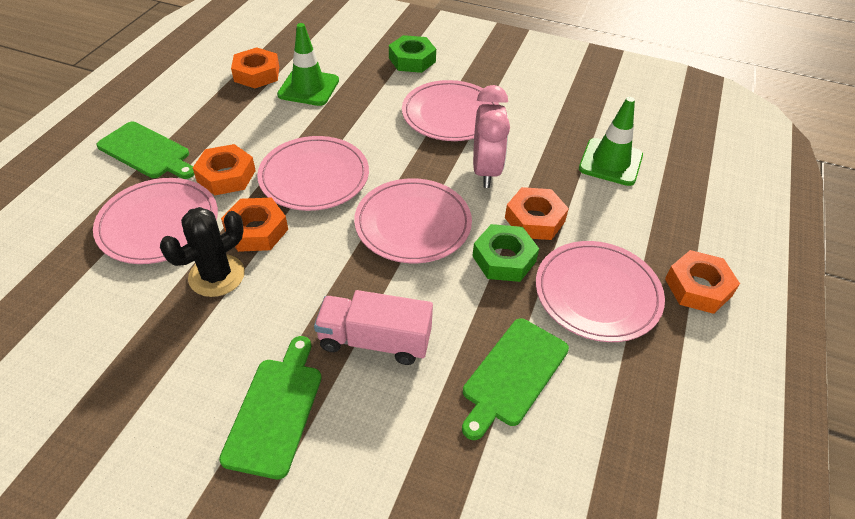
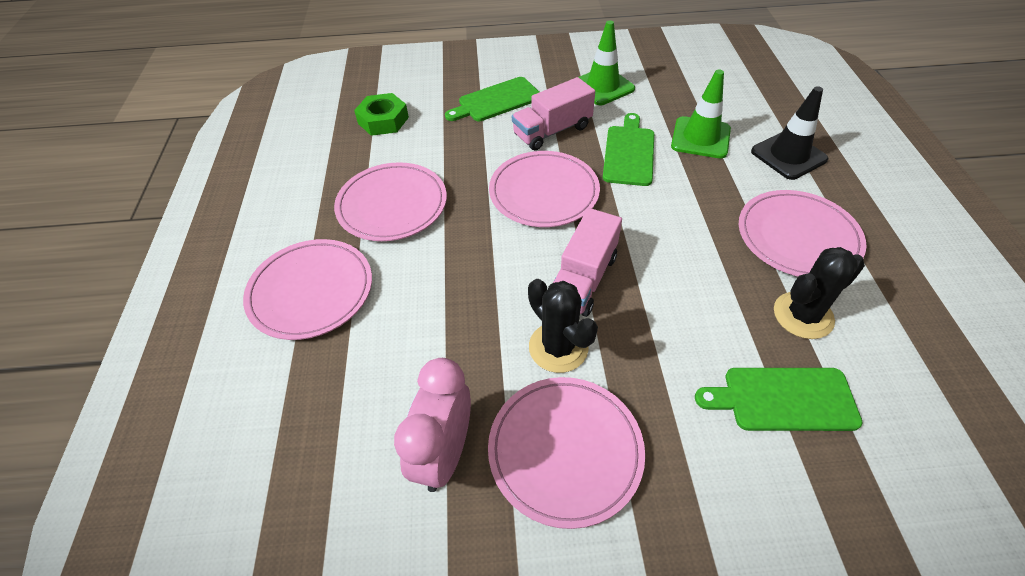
black cactus: [160,207,245,297] = 1 -> [528,279,598,373] [774,247,865,339] = 2
black traffic cone: none = 0 -> [751,86,828,180] = 1
green nut: [389,35,436,73] [472,224,539,282] = 2 -> [354,93,409,136] = 1
orange nut: [193,144,256,195] [221,198,288,252] [231,47,279,88] [505,187,569,240] [665,250,740,314] = 5 -> none = 0
pink truck: [314,290,433,365] = 1 -> [512,77,595,150] [553,208,622,317] = 2

